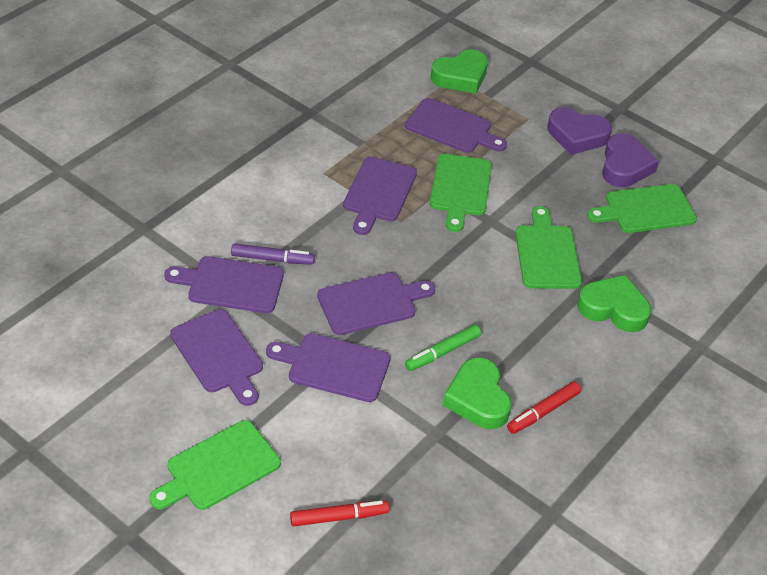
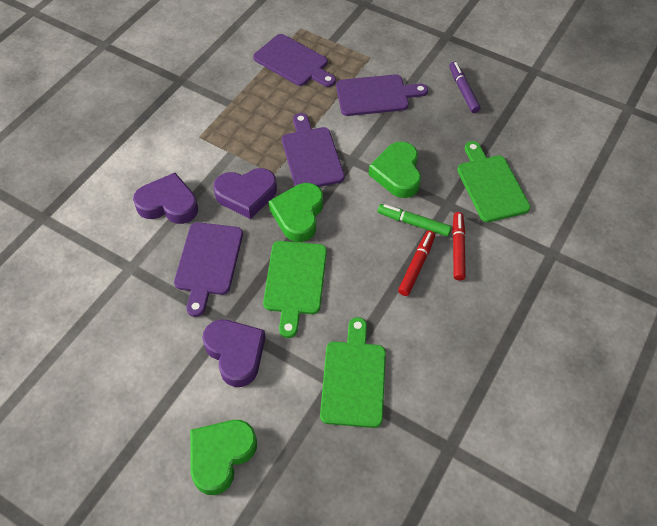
green cutting board: [149,420,281,510] [430,154,492,232] [515,206,582,289] [587,184,697,233] = 4 -> [263,241,327,338] [320,317,386,428] [457,141,530,222] = 3
purple cutting board: [164,256,284,313] [170,309,263,406] [266,333,390,402] [317,272,435,335] [343,157,417,235] [405,98,507,153] = 6 -> [174,222,243,317] [253,34,336,87] [282,113,345,187] [336,74,428,116] = 4
purple heart: [547,107,612,155] [602,133,659,187] = 2 -> [133,173,198,224] [202,320,266,387] [213,168,277,219] = 3

